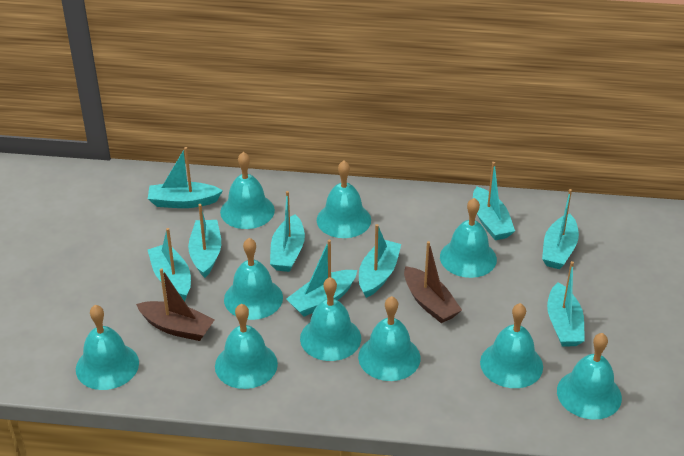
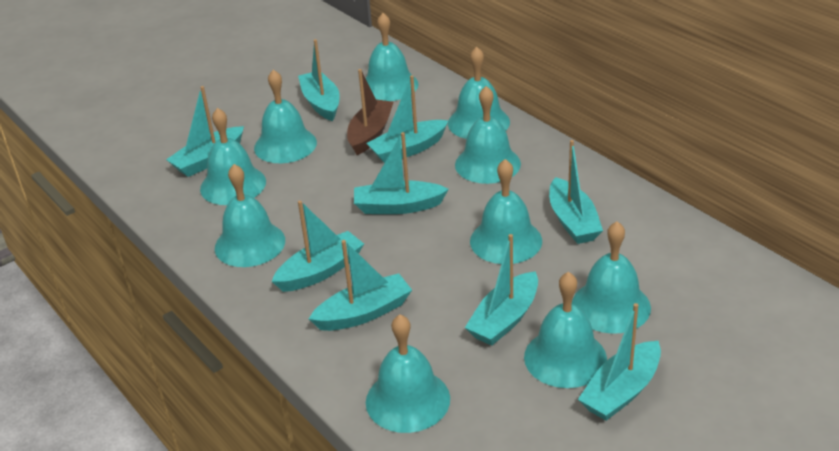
brown boat: [136,268,214,341] [404,241,462,323] = 2 -> [347,69,394,155] = 1

